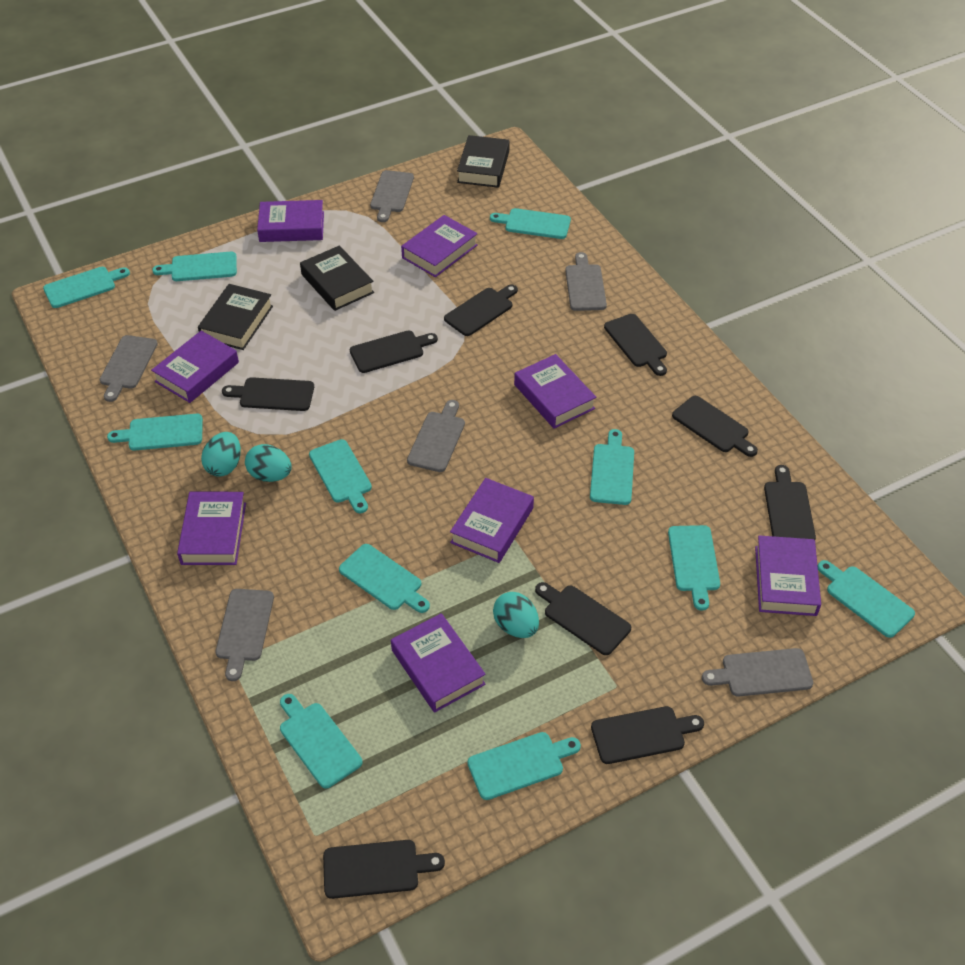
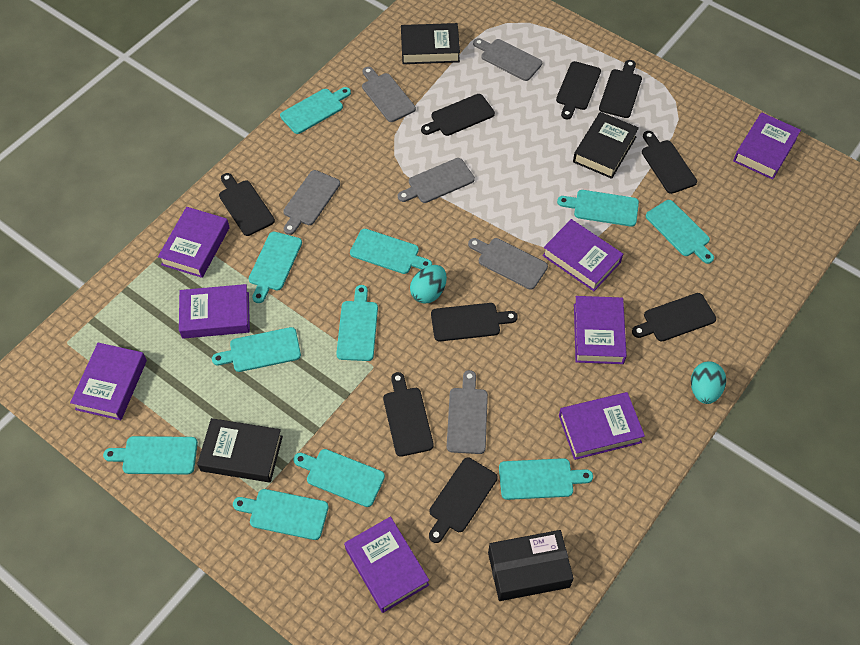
black box: none = 0 -> [488,530,574,601] = 1
turquoise egg: [201,432,241,477] [245,444,292,482] [493,592,539,638] = 3 -> [410,265,447,303] [691,361,726,404] = 2

